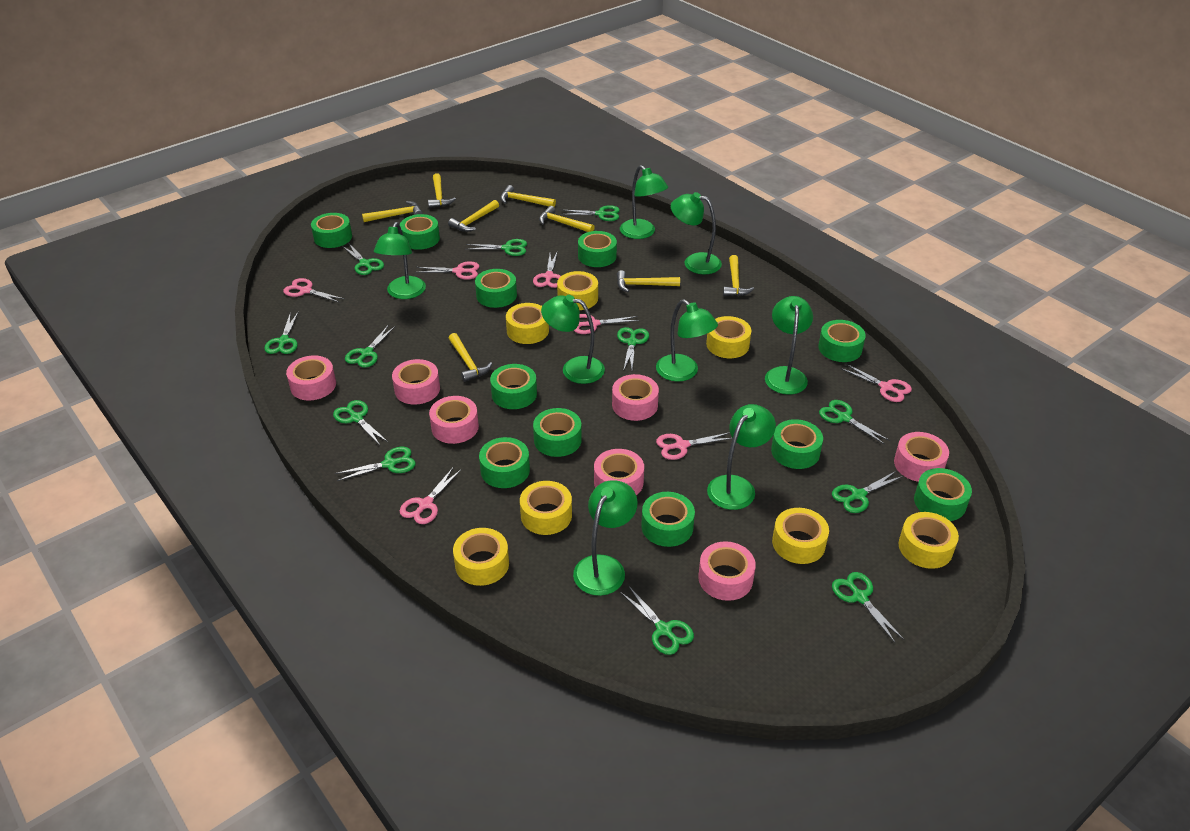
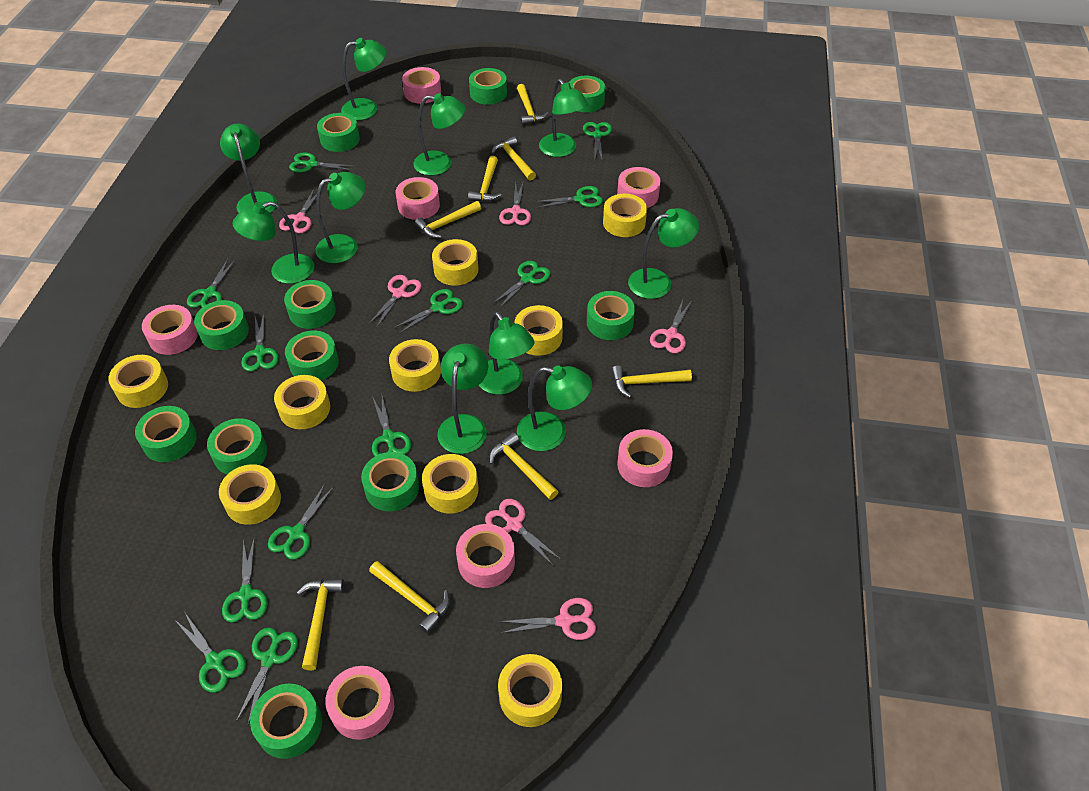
green lamp: [374,222,426,299] [541,295,605,384] [573,480,638,596] [620,165,668,239] [656,299,718,382] [671,192,722,274] [707,404,776,510] [765,296,813,395] = 8 -> [220,124,277,213] [232,201,314,284] [316,172,366,263] [341,38,387,121] [413,93,466,176] [437,344,488,454] [479,312,534,395] [517,365,592,451] [539,79,588,157] [628,208,699,299] = 10
pink scissors: [283,278,344,303] [400,468,461,524] [415,261,479,280] [533,251,561,288] [574,314,639,334] [656,432,733,460] [841,363,912,402] = 7 -> [279,188,317,233] [368,275,422,328] [485,499,562,565] [499,181,531,225] [499,598,596,640] [650,300,691,353] = 6
yellow tape: [453,528,509,586] [506,303,549,344] [520,481,572,535] [557,271,598,310] [706,316,751,358] [772,508,829,564] [898,512,959,569] = 7 -> [108,355,168,408] [219,464,281,525] [274,375,330,429] [389,339,441,392] [422,454,478,513] [432,239,478,286] [498,654,562,727] [515,305,563,356] [603,194,647,237] = 9

